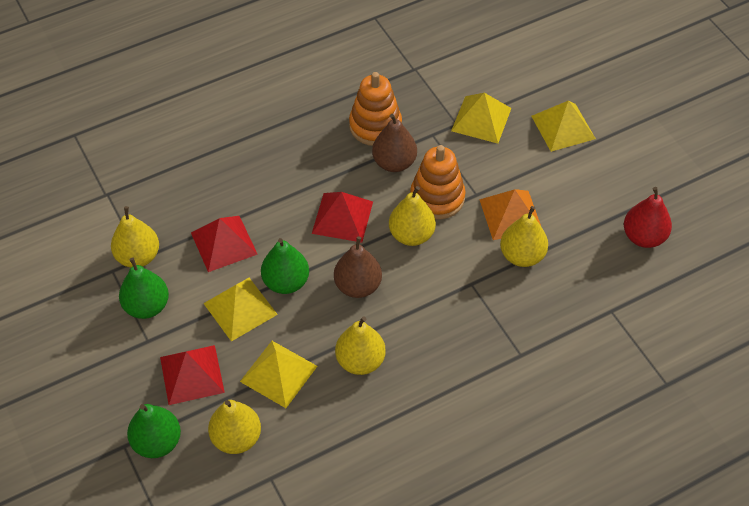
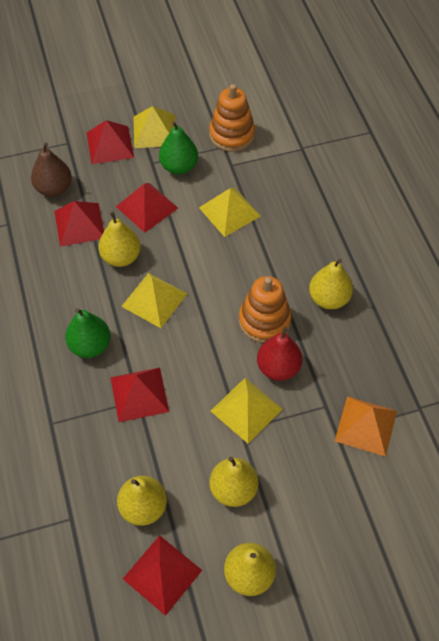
brown pear: [334,236,382,298] [372,114,417,172] = 2 -> [31,143,72,197] = 1
green pear: [119,258,169,319] [127,404,181,458] [261,238,309,294] = 3 -> [65,308,110,358] [159,121,198,174] = 2
red pyramid: [160,345,225,405] [191,216,258,272] [312,192,373,242] = 3 -> [54,201,104,247] [87,120,134,164] [110,368,169,422] [116,183,178,233] [123,535,202,616] = 5

